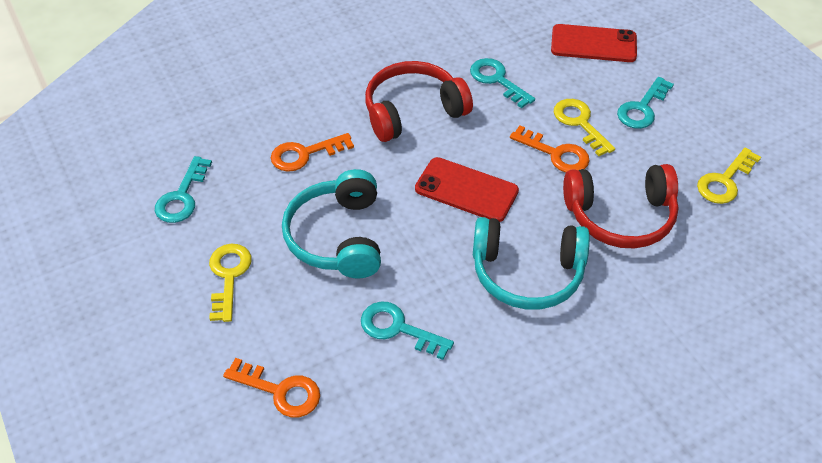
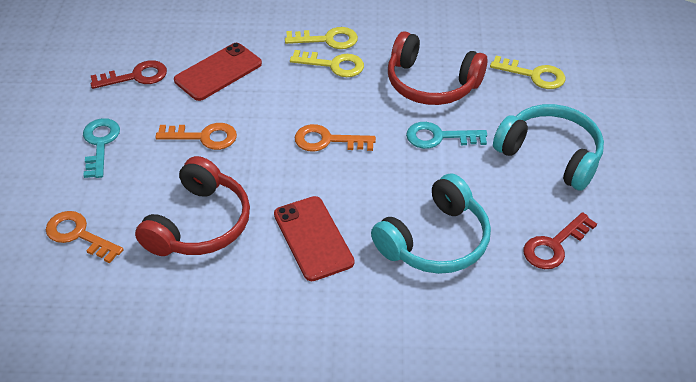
red key: none = 0 -> [90,60,167,89] [523,212,597,269] = 2
turquoise key: [155,156,212,223] [361,302,454,360] [470,58,535,108] [617,77,674,129] = 4 -> [83,118,120,178] [406,122,487,149] = 2

